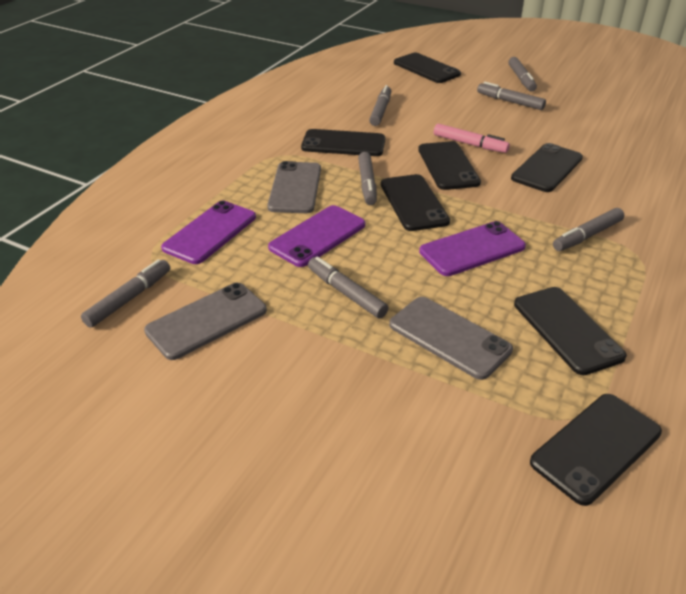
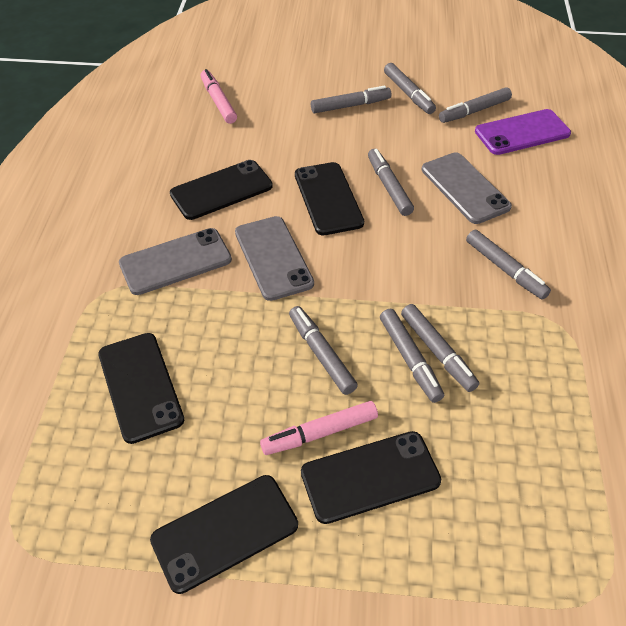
black phone: [301,129,385,156] [381,174,450,231] [394,53,461,83] [418,141,481,190] [511,143,583,192] [514,287,627,375] [530,394,662,506] = 7 -> [98,333,184,444] [150,475,298,594] [170,160,273,220] [295,162,364,235] [301,431,441,524] = 5
grey marker: [81,259,170,328] [308,257,388,319] [358,152,377,205] [369,85,391,126] [477,82,546,110] [508,57,537,92] [553,208,624,251] = 7 -> [289,306,358,395] [311,86,391,113] [368,149,414,216] [380,309,444,403] [384,63,436,114] [401,304,479,392] [439,87,512,123] [466,230,551,300] = 8
pink marker: [434,124,510,153] = 1 -> [201,69,237,124] [260,401,378,455] = 2
purple phone: [161,201,256,264] [268,205,365,267] [419,221,526,276] = 3 -> [475,109,571,155] = 1

